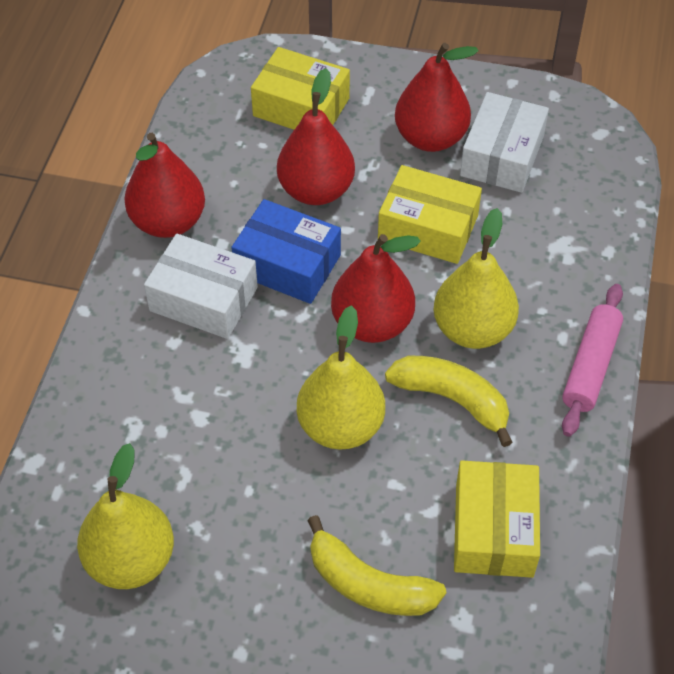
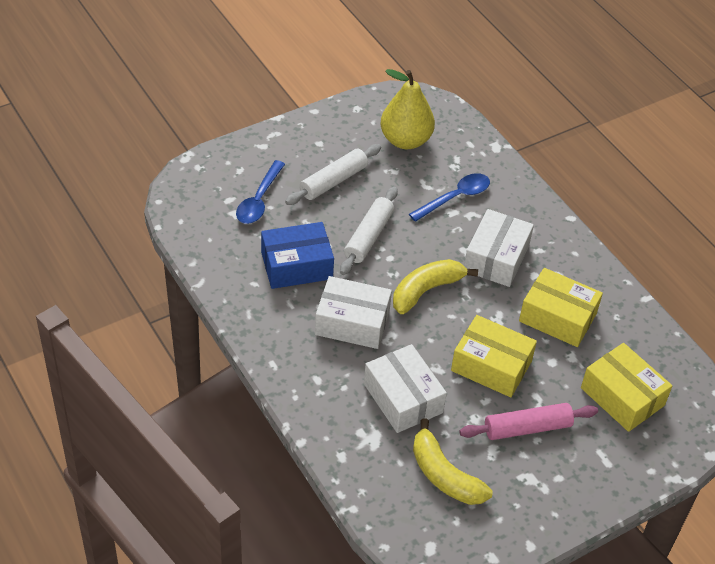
blue spoon: none = 0 -> [236,160,285,224] [409,173,490,222] = 2
red pear: [124,133,205,238] [277,68,355,205] [331,234,421,343] [395,43,479,152] = 4 -> none = 0
white box: [144,234,258,339] [460,92,549,193] = 2 -> [315,276,392,349] [364,344,447,433] [464,209,534,287] = 3
white rolling pin: none = 0 -> [285,144,381,205] [340,187,398,275] = 2
yellow pear: [77,443,174,589] [297,305,385,450] [433,208,519,349] = 3 -> [381,69,435,149] = 1

